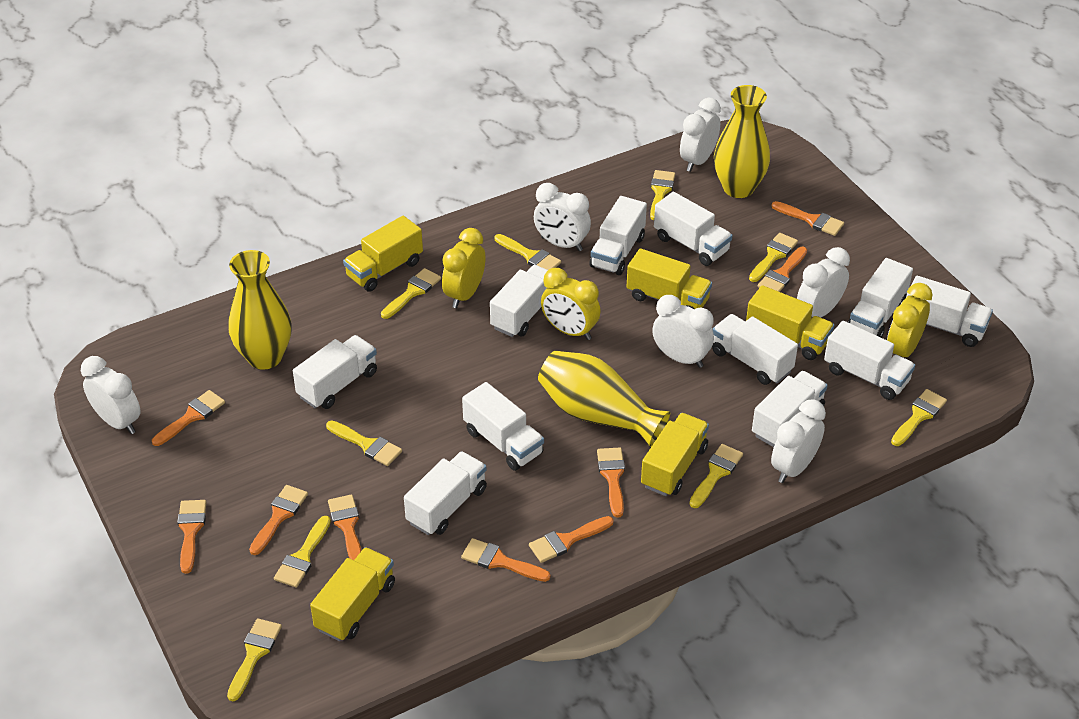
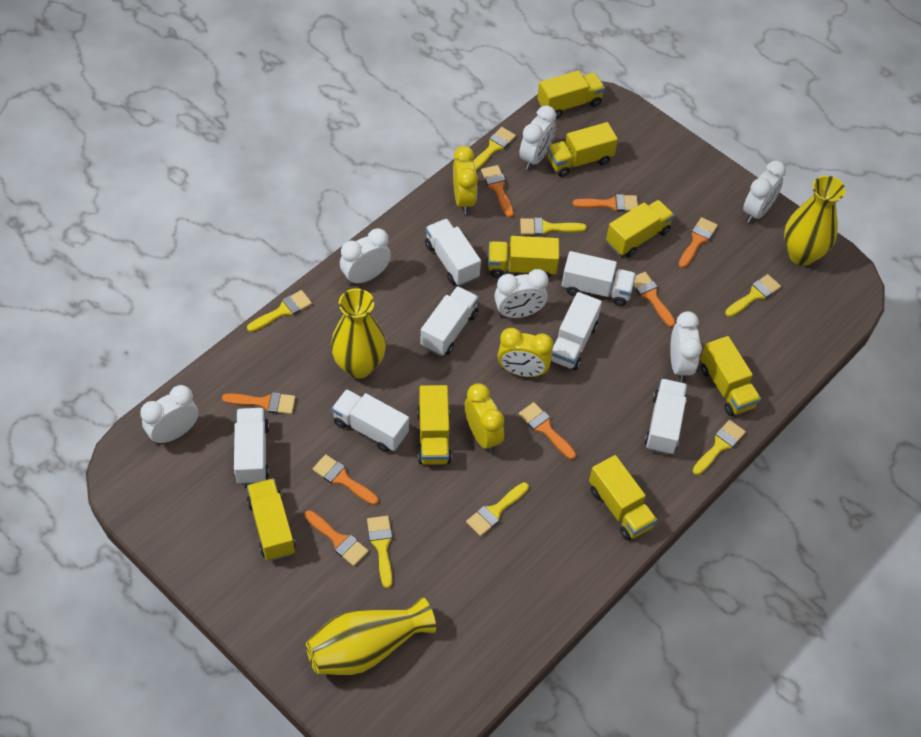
orange brush: [152,390,225,446] [177,500,206,574] [249,485,308,555] [328,494,362,560] [461,538,550,582] [529,516,613,563] [597,448,625,518] [758,247,807,292] [772,201,844,236] = 9 -> [222,392,296,414] [305,510,369,566] [313,454,378,505] [481,165,514,218] [519,402,576,459] [573,194,638,212] [634,272,676,327] [678,217,718,268] = 8
white truck: [293,335,377,409] [404,451,487,535] [462,382,544,471] [490,265,548,337] [590,196,647,275] [654,192,733,266] [712,314,798,385] [752,371,828,447] [824,321,915,400] [848,258,913,338] [906,276,993,347] = 11 -> [234,408,269,485] [332,389,409,452] [420,286,479,356] [425,219,481,286] [551,292,602,370] [562,251,636,306] [645,379,687,455] = 7
yellow brush: [227,618,282,701] [274,516,331,588] [326,421,402,466] [381,268,441,319] [495,234,561,270] [650,170,675,220] [690,444,743,508] [749,233,798,282] [891,389,947,446] = 9 -> [247,290,312,332] [367,516,392,588] [466,482,529,536] [474,127,516,170] [520,218,586,236] [693,420,746,475] [725,274,781,317] = 7
yellow truck: [310,547,395,641] [343,216,423,292] [627,248,712,309] [641,413,709,496] [746,285,834,360] = 5 -> [247,478,295,561] [417,385,452,465] [488,236,559,279] [537,70,605,119] [547,122,618,177] [589,455,657,540] [606,200,674,257] [700,336,761,416] = 8

